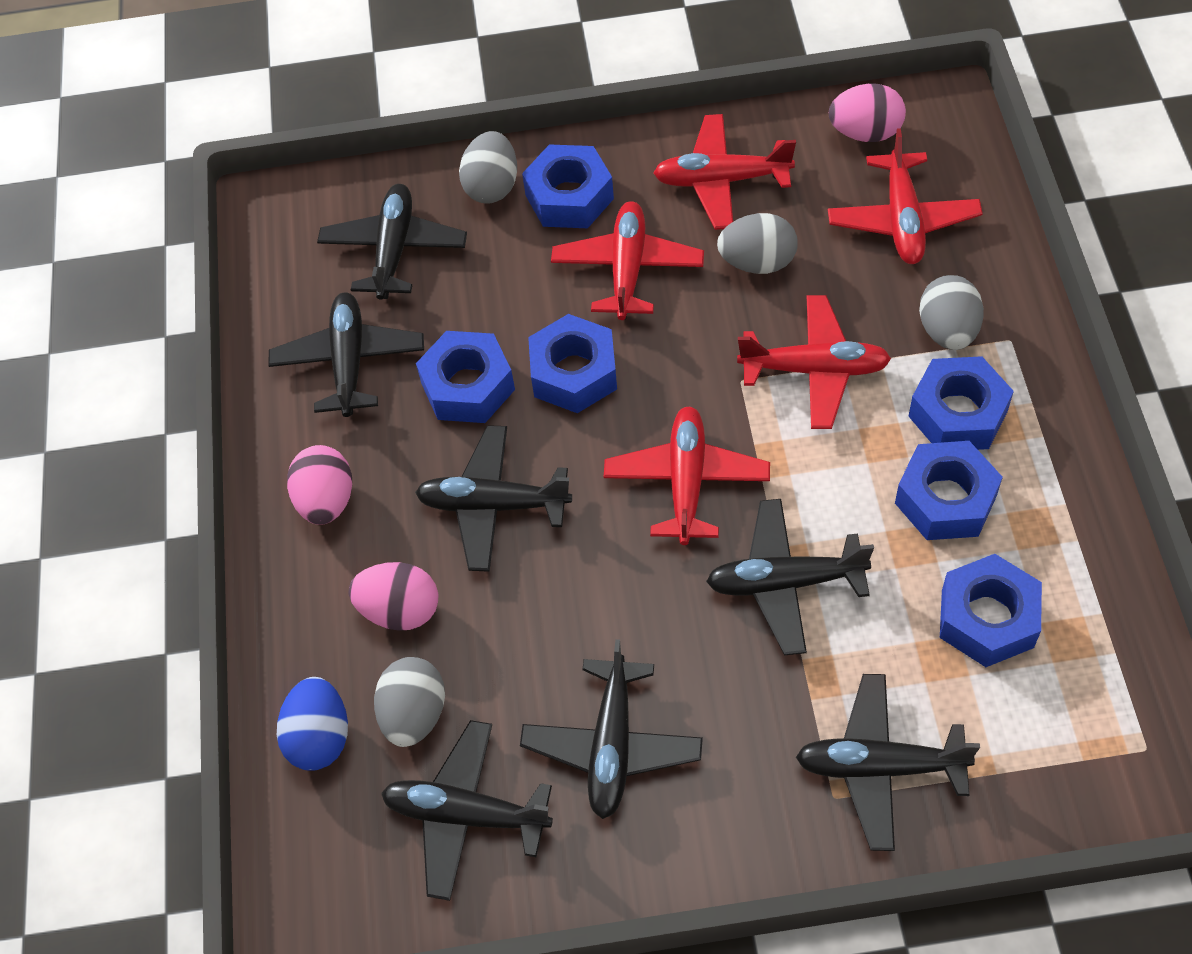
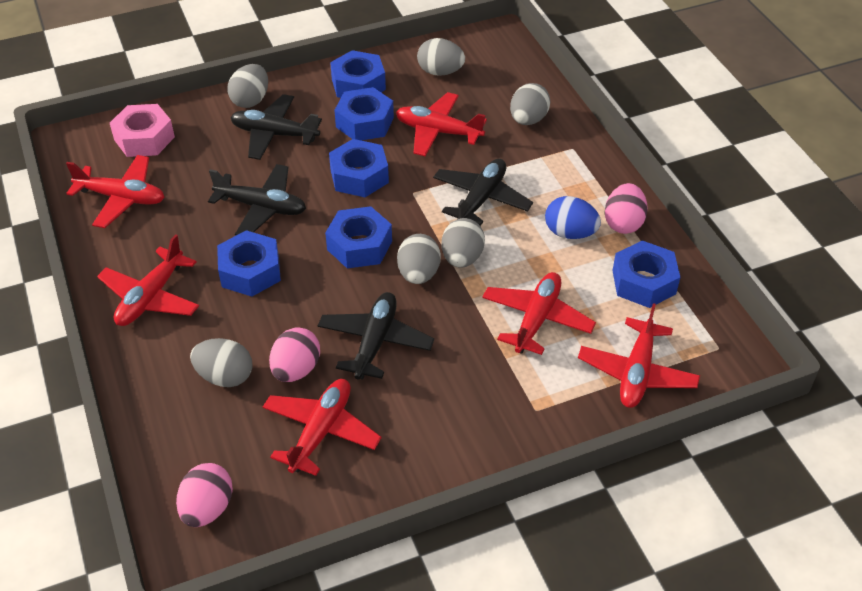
black plane: [268,292,424,417] [317,184,467,300] [381,720,553,901] [415,425,572,572] [520,639,703,819] [706,499,874,655] [796,674,980,851] = 7 -> [208,164,306,235] [230,94,322,160] [318,292,434,380] [433,159,533,226] = 4
grey egg: [374,657,445,747] [459,131,517,204] [717,213,798,274] [919,275,984,350] = 4 -> [190,338,253,387] [227,64,268,108] [397,234,441,284] [417,38,465,76] [442,218,485,268] [510,83,550,125] = 6
pink nut: none = 0 -> [110,104,175,157] = 1
red plane: [551,201,704,320] [604,407,770,545] [653,114,796,230] [737,295,891,429] [828,128,983,264] = 5 -> [66,155,164,228] [97,234,199,326] [263,379,382,476] [396,92,487,156] [482,272,596,355] [578,303,700,408] = 6

